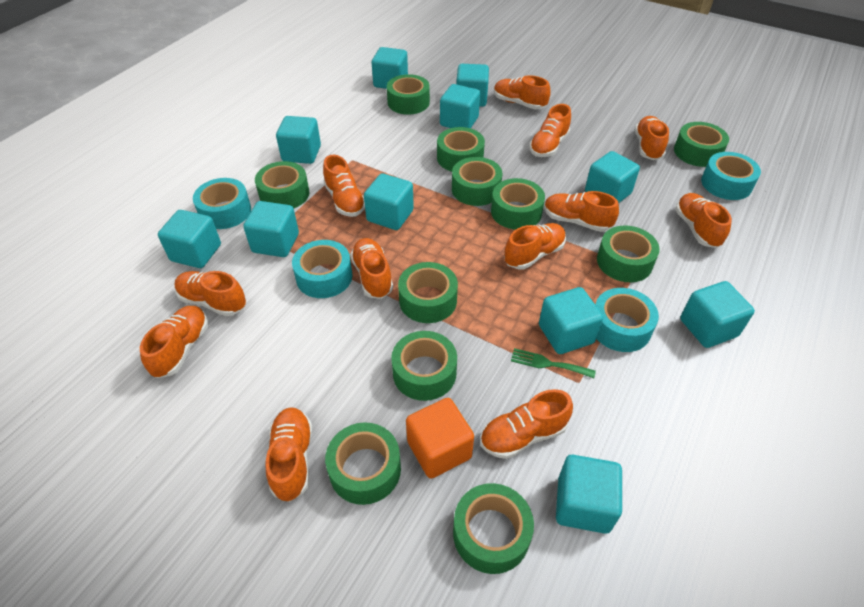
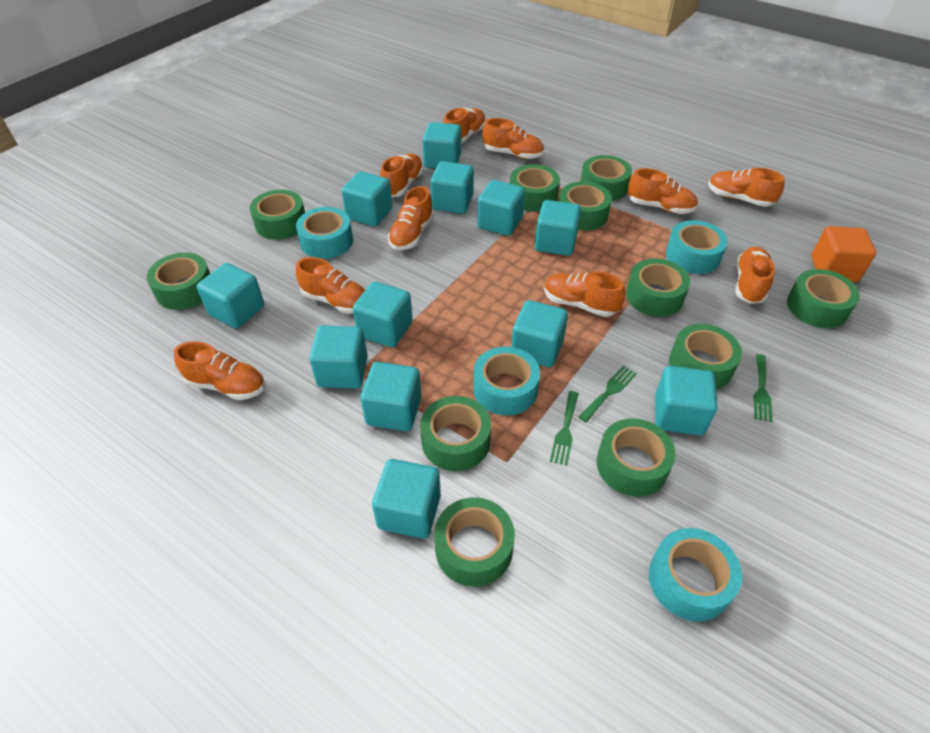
green fork: [511,348,596,378] = 1 -> [550,391,579,466] [579,366,637,423] [753,354,772,422] = 3
orange shoe: [140,306,208,378] [175,271,246,316] [265,407,312,502] [323,154,365,217] [350,238,393,299] [480,389,573,459] [494,75,551,109] [504,223,566,269] [529,104,571,157] [544,191,619,232] [635,116,669,160] [675,193,732,248] = 12 -> [174,341,265,400] [296,257,366,314] [380,153,424,197] [388,186,434,250] [443,108,486,144] [482,118,544,159] [544,271,625,317] [628,168,698,214] [708,168,785,207] [736,247,775,304] = 10
turquoise cube: [158,210,221,268] [243,201,299,257] [276,116,321,164] [364,173,414,230] [372,47,408,89] [440,84,480,128] [456,64,489,107] [539,287,603,354] [556,455,622,534] [585,151,640,203] [680,281,755,348] = 11 -> [197,263,264,329] [309,326,368,389] [341,171,392,226] [353,281,413,348] [360,362,422,431] [372,459,441,539] [422,122,461,169] [431,161,474,214] [477,180,525,236] [511,300,568,367] [535,200,581,256] [655,366,718,436] = 12

